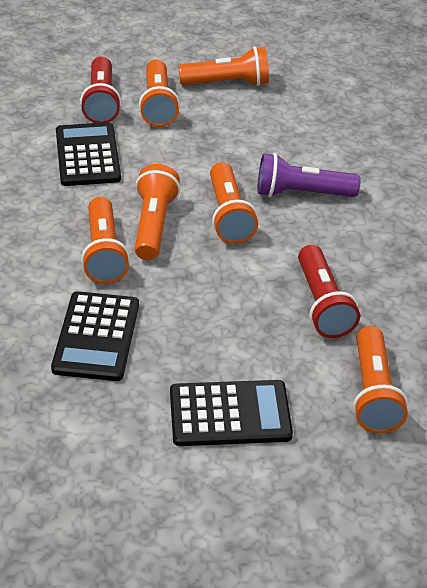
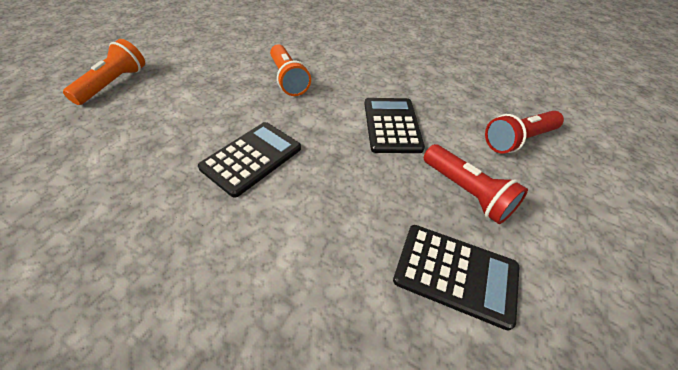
orange flashlight: [81,197,130,284] [135,164,180,260] [139,59,180,127] [178,46,269,86] [210,162,258,244] [353,326,408,433] = 6 -> [63,39,145,105] [270,44,311,96] = 2
purple flashlight: [257,153,360,197] = 1 -> none = 0

